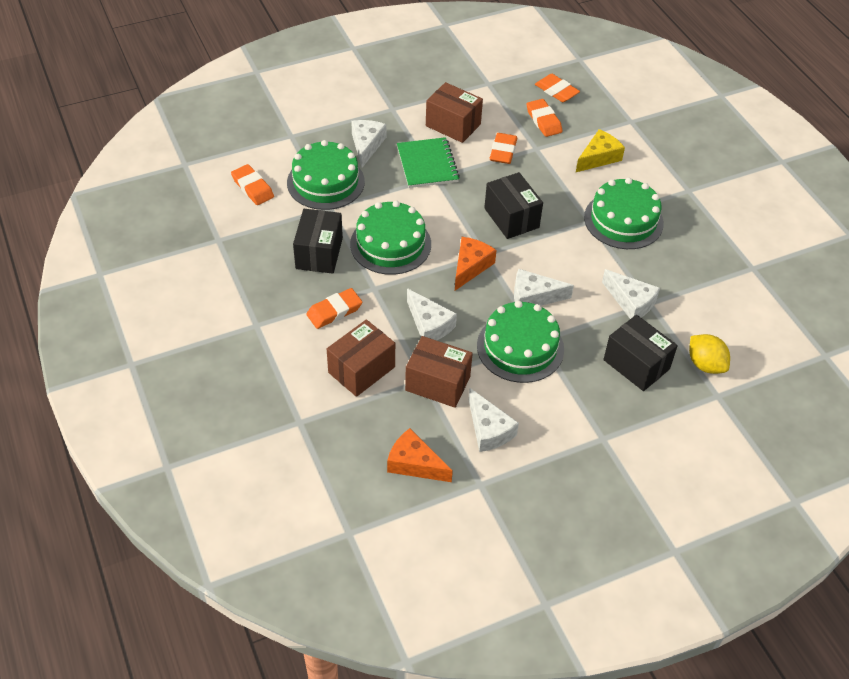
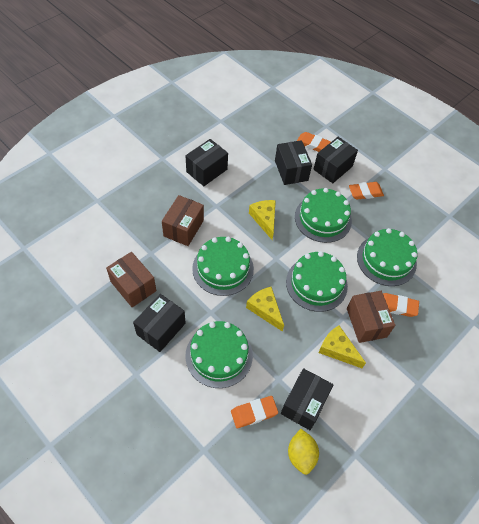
black box: [293,209,343,274] [484,172,543,239] [603,315,678,391] = 3 -> [133,294,186,352] [186,139,228,186] [275,140,312,185] [281,368,333,430] [313,137,358,183] = 5
green cake: [287,140,365,210] [350,201,431,275] [477,301,564,383] [584,178,664,249] = 4 -> [185,321,253,388] [192,237,254,296] [286,251,348,312] [295,188,352,243] [357,228,417,286] = 5
green notebook: [397,137,460,188] = 1 -> none = 0
orange cheese: [387,428,453,482] [455,237,497,291] = 2 -> none = 0
orange eraser: [231,164,274,205] [306,288,362,329] [490,133,517,164] [526,99,562,137] [535,74,580,102] = 5 -> [231,396,278,428] [297,132,331,152] [349,182,384,200] [383,293,419,317] = 4
white cheese: [351,120,386,168] [407,288,457,341] [469,388,519,452] [514,269,574,306] [602,269,660,319] = 5 -> none = 0
yellow cheese: [576,129,625,172] = 1 -> [246,287,284,332] [249,200,276,240] [319,326,366,368] = 3

